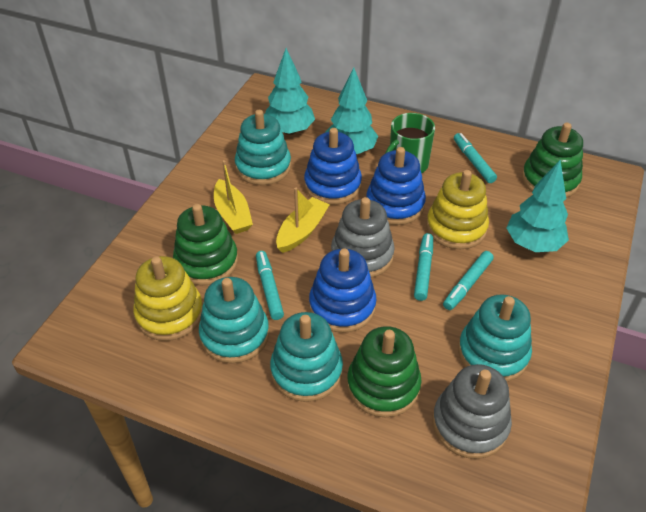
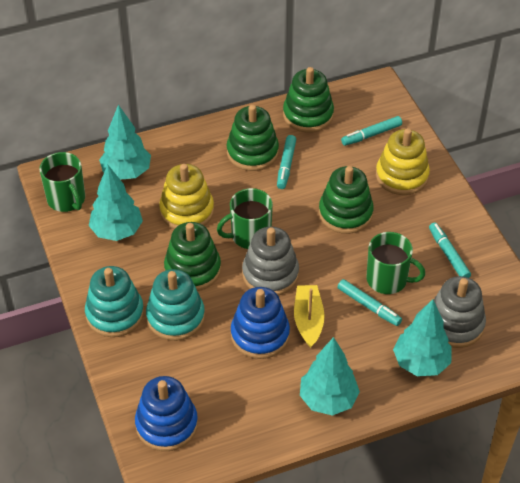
blue stacking toy: [304,128,362,205] [309,249,376,333] [366,147,426,225] = 3 -> [135,376,198,451] [231,287,290,359] = 2
green mug: [385,113,435,173] = 1 -> [39,152,85,212] [217,188,273,249] [367,232,425,294] = 3
green stacking toy: [173,204,238,285] [347,326,421,418] [522,123,583,198] = 3 -> [164,222,221,291] [227,105,279,171] [283,67,334,133] [319,166,374,234] = 4
turquoise stacking toy: [199,277,269,363] [235,110,291,185] [270,312,343,402] [458,294,532,382] = 4 -> [85,266,144,337] [146,269,205,341] = 2
turquoise tree: [265,48,315,135] [325,67,378,154] [506,160,569,252] = 3 -> [89,165,143,241] [99,105,151,180] [300,337,360,416] [393,299,451,376] = 4
yellow boat: [214,160,253,234] [276,188,330,253] = 2 -> [294,285,325,348] = 1

